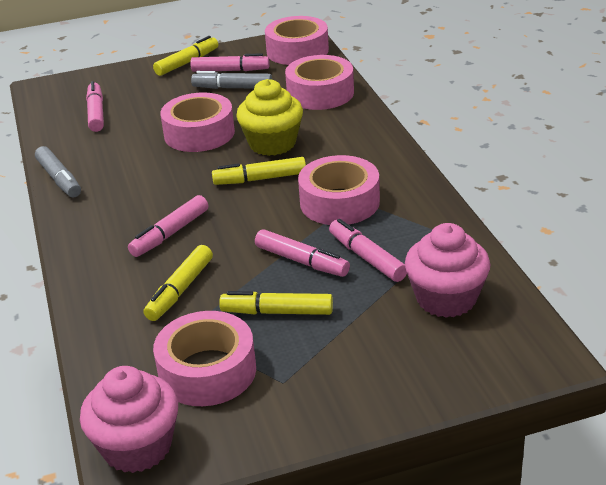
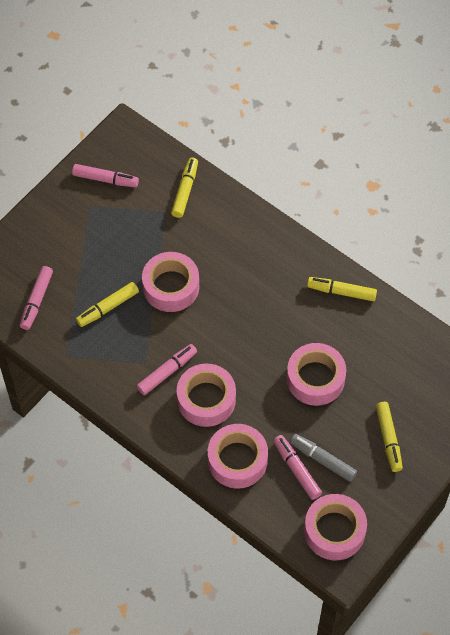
grey marker: [35,146,81,198] [191,71,272,89] = 2 -> [290,434,357,482] = 1
pink cupcake: [80,366,178,473] [405,223,490,318] = 2 -> none = 0
pink marker: [86,81,104,132] [128,195,208,257] [190,53,270,72] [255,229,350,277] [329,219,407,282] = 5 -> [20,266,53,330] [72,164,139,187] [137,344,197,395] [273,435,322,500] = 4
yellow cupcake: [236,79,303,156] = 1 -> none = 0

